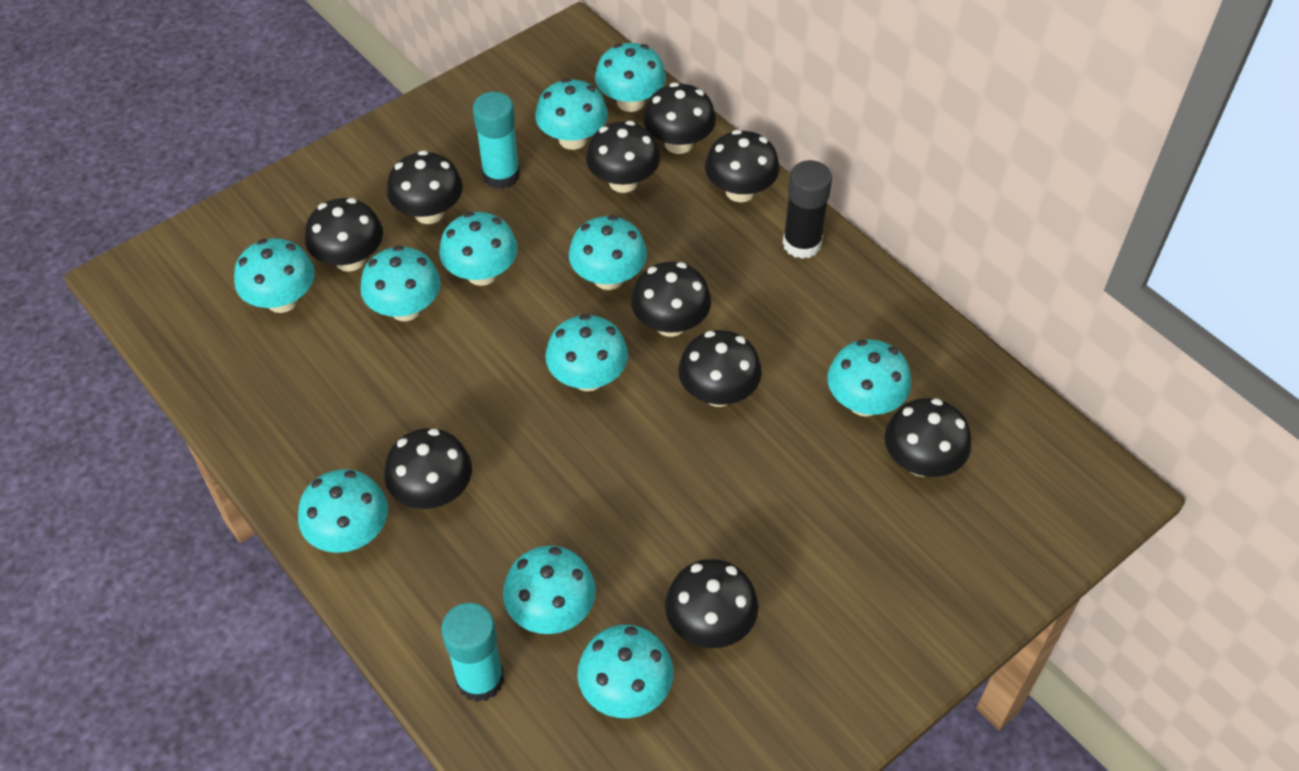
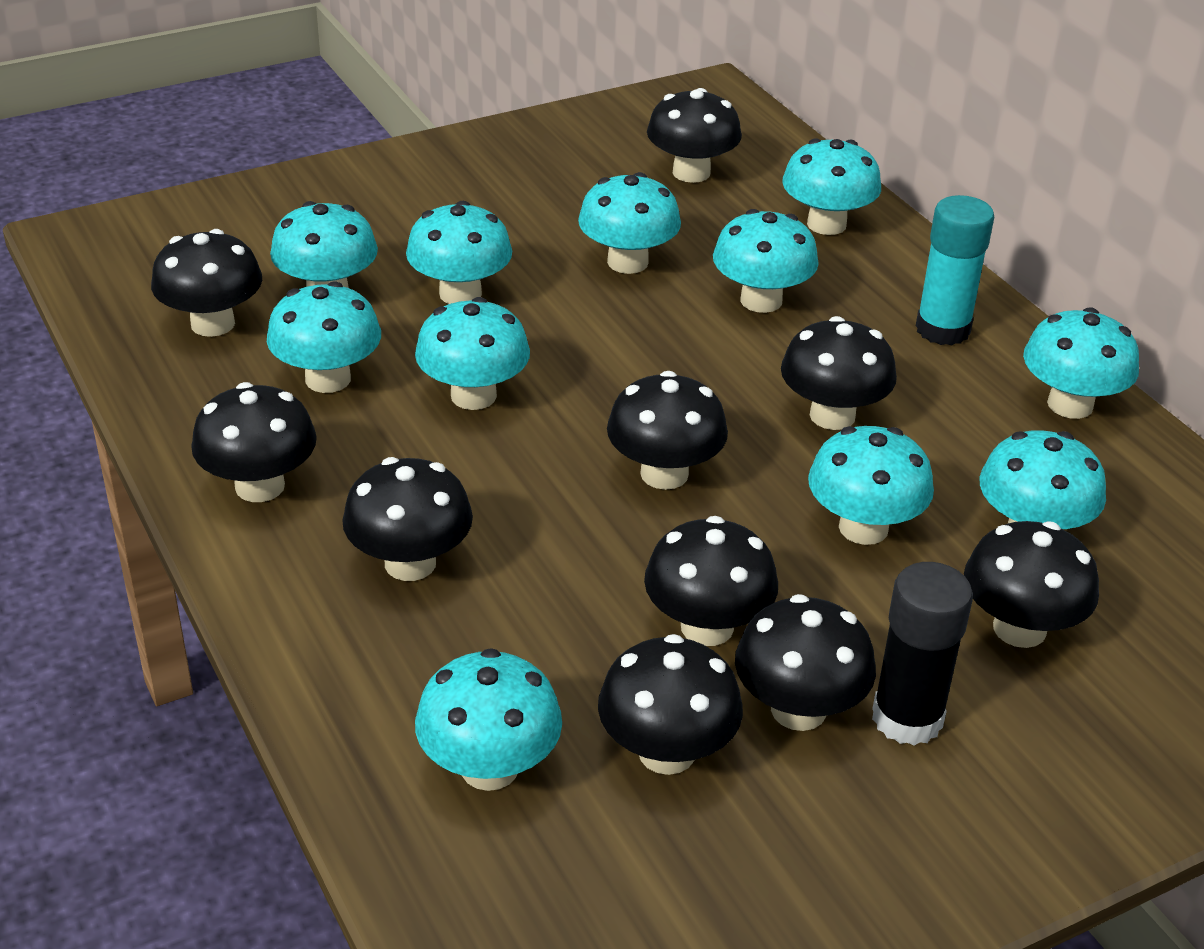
turquoise glue stick: [441,603,504,702] [473,92,520,189] = 2 -> [916,195,994,346] = 1

